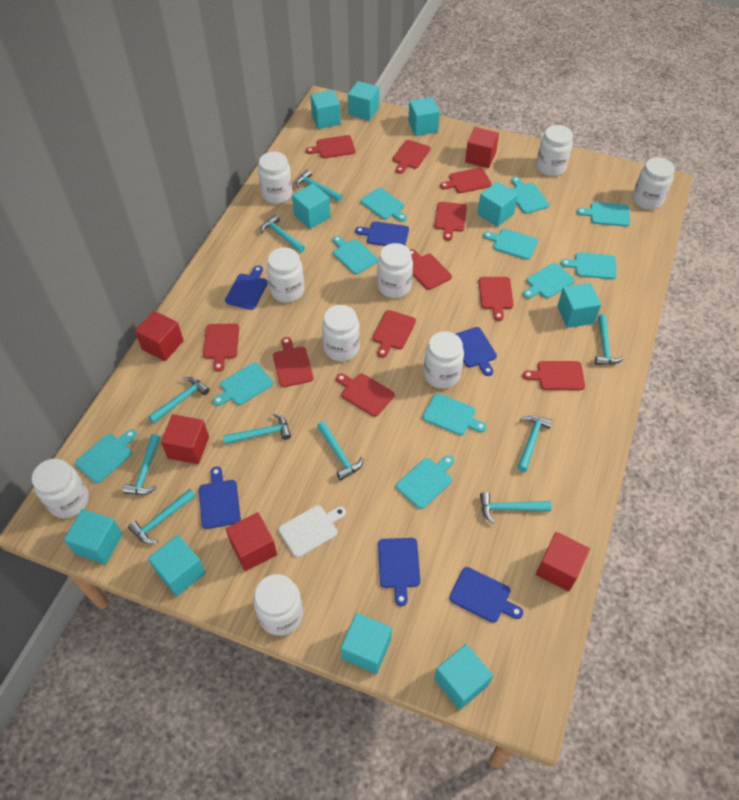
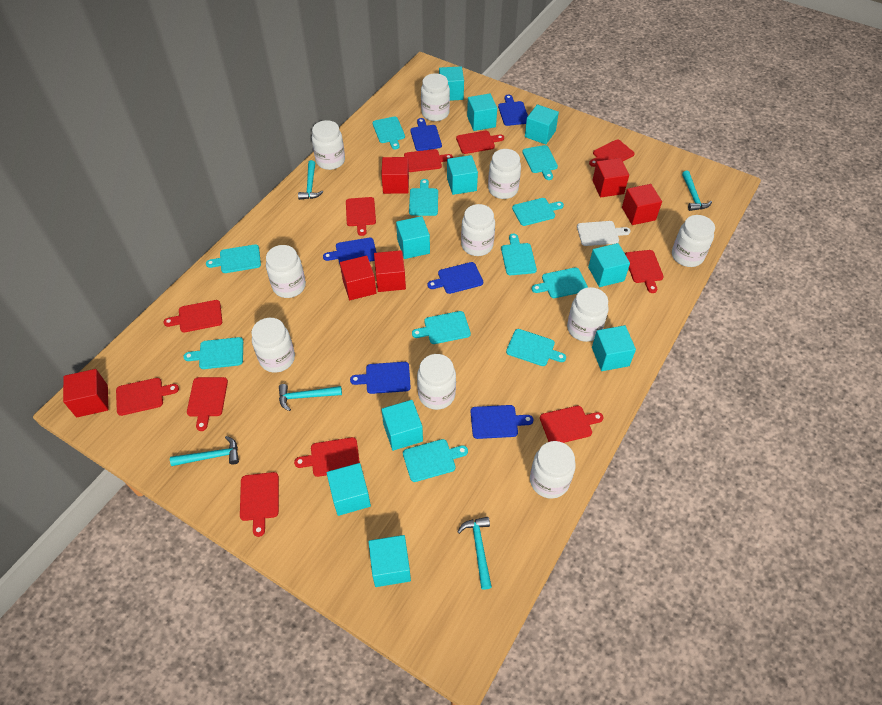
red cube: [135,311,184,361] [161,414,209,464] [226,512,277,571] [465,127,499,168] [536,532,590,592] = 5 -> [63,369,108,417] [340,256,376,300] [374,250,406,292] [381,157,409,194] [592,158,629,197] [622,184,662,225] = 6
turquoise hammer: [122,434,160,495] [128,489,196,544] [148,377,210,423] [223,413,291,445] [260,214,305,253] [296,169,342,201] [317,421,364,480] [480,492,551,524] [517,415,553,472] [595,314,624,365] = 10 -> [170,436,239,466] [279,384,342,411] [298,160,323,200] [458,517,492,590] [682,170,712,211] = 5
white jar: [32,459,89,518] [253,574,303,636] [258,152,293,204] [267,247,304,302] [322,305,360,361] [377,243,413,298] [424,331,464,389] [536,125,573,176] [632,157,675,210] = 9 -> [251,318,295,373] [266,245,306,298] [312,120,345,170] [417,354,456,410] [421,73,450,121] [461,204,495,256] [488,149,521,199] [530,441,576,499] [567,287,608,342] [672,215,715,267] = 10

